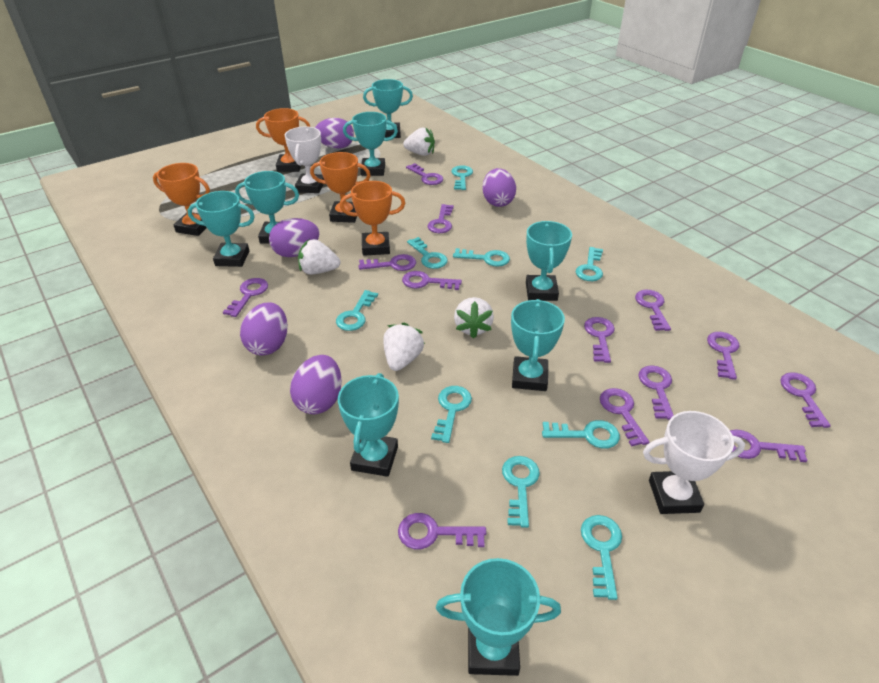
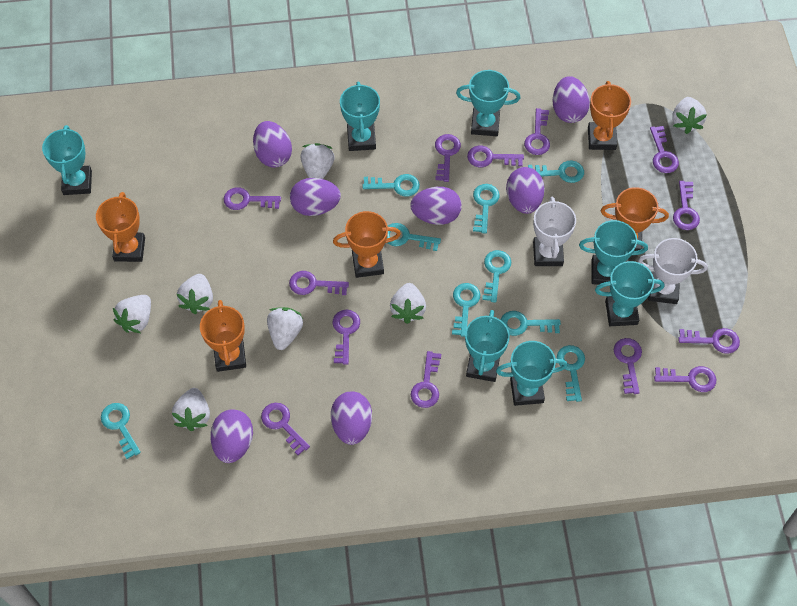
orange trophy: [153,163,210,236] [256,108,310,172] [310,152,371,223] [340,181,405,256] = 4 -> [96,192,145,262] [200,300,246,372] [333,211,401,278] [588,81,631,150] [601,187,669,251] = 5
purple egg: [240,302,288,355] [269,218,319,257] [290,355,342,414] [315,118,354,149] [482,168,516,207] = 5 -> [210,409,253,463] [253,121,292,168] [290,178,341,216] [331,391,372,445] [410,187,461,225] [506,167,545,214] [552,76,590,123] = 7
turquoise trophy: [187,191,255,267] [235,171,299,244] [338,373,399,477] [343,112,398,176] [363,79,413,138] [436,558,561,676] [511,299,565,391] [526,221,572,301] = 8 -> [42,125,92,195] [340,82,380,151] [456,70,520,136] [465,310,510,382] [496,341,567,406] [579,220,648,285] [595,261,665,326] = 7
white strawberry: [298,239,340,275] [383,322,425,371] [403,127,435,156] [454,297,494,339] = 4 -> [113,295,151,333] [172,388,210,431] [177,274,213,314] [267,307,303,350] [301,143,335,179] [390,283,426,324] [672,97,707,134] = 7

